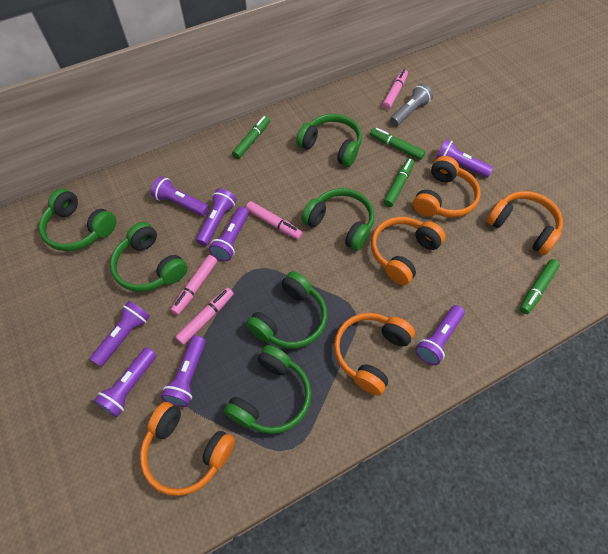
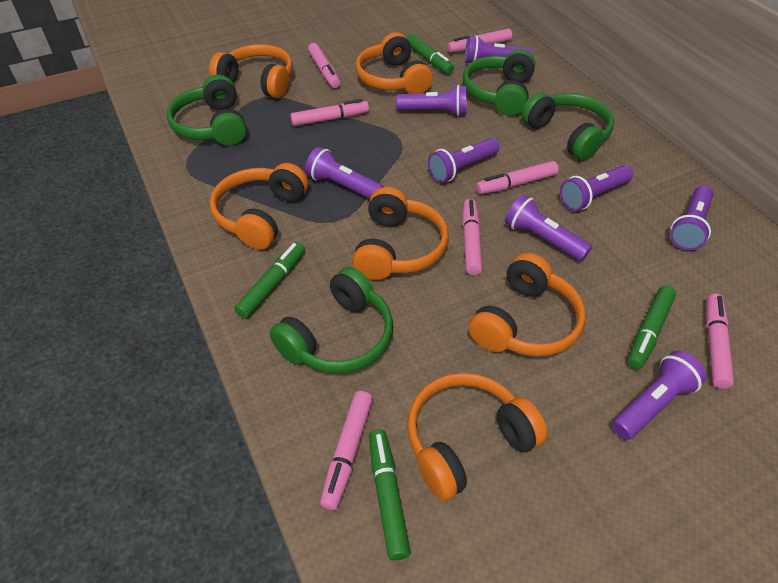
green headphones: [39,189,116,251] [110,222,188,292] [224,345,311,434] [246,271,327,349] [296,114,362,167] [301,188,374,251] = 6 -> [167,75,247,146] [270,267,393,374] [463,49,535,116] [521,92,614,161] = 4
grey flashlight: [390,83,433,126] = 1 -> none = 0
orange headphones: [140,402,235,496] [334,313,415,396] [371,217,445,285] [413,156,481,218] [487,191,563,255] = 5 -> [209,44,293,99] [210,163,308,250] [352,187,449,280] [355,32,433,94] [407,373,548,501] [468,253,586,357] = 6
pink marker: [170,255,217,315] [175,287,234,345] [246,201,302,239] [382,69,408,110] = 4 -> [290,99,369,126] [308,43,340,88] [320,391,373,510] [447,28,512,53] [462,199,483,275] [476,161,559,194] [706,294,734,389] = 7

